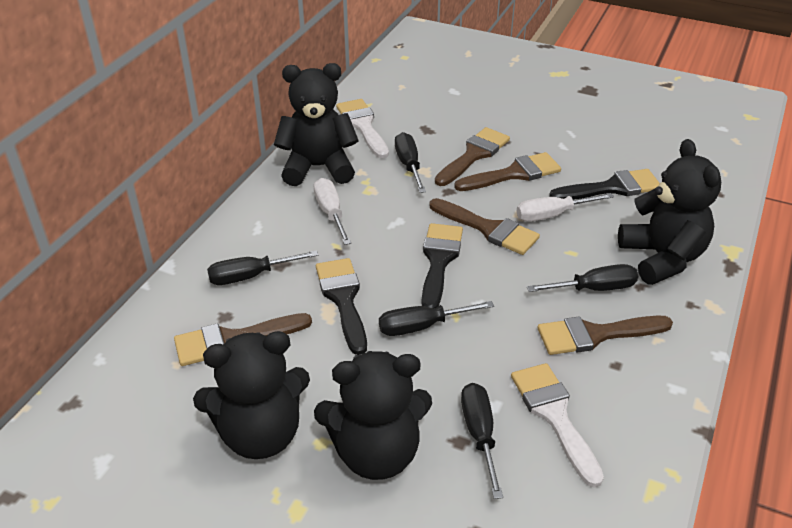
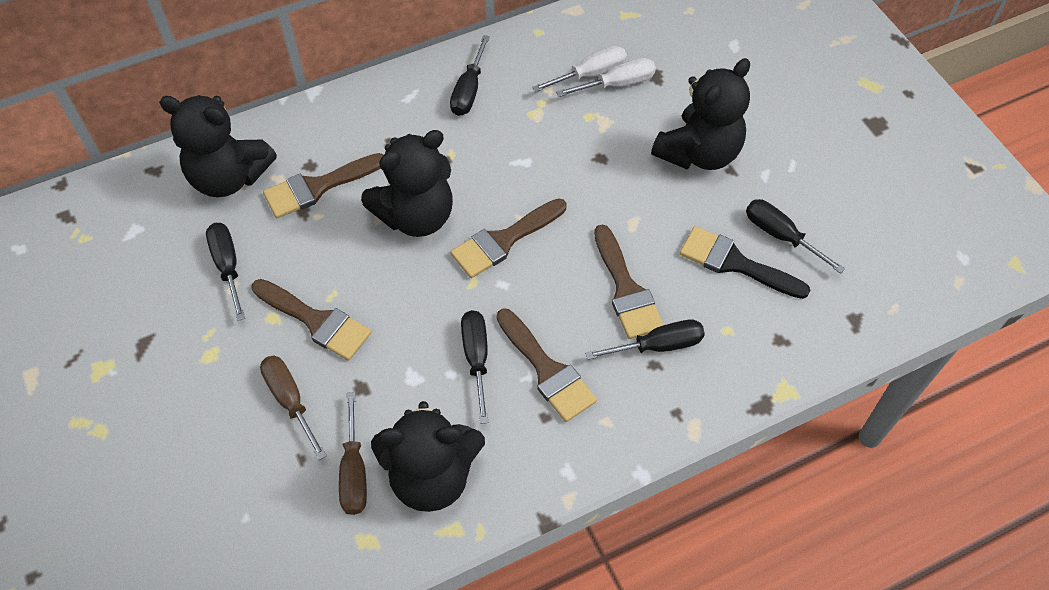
black brush: [316,258,367,355] [422,223,463,308] [549,169,660,200] = 3 -> [680,226,810,299] = 1
brown screwdriver: none = 0 -> [260,356,327,460] [339,392,367,515] = 2
white brush: [336,99,389,159] [511,363,604,488] = 2 -> none = 0

